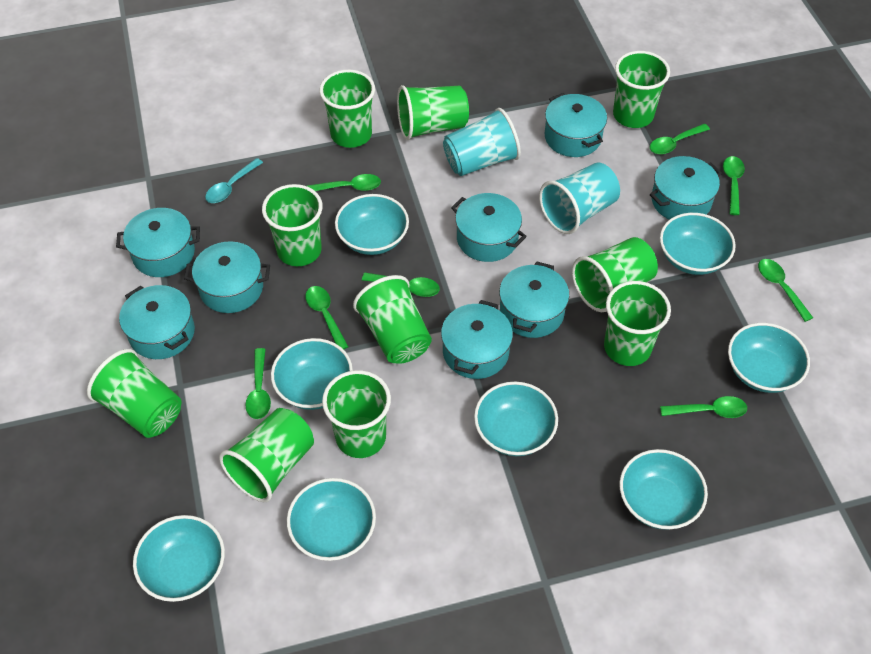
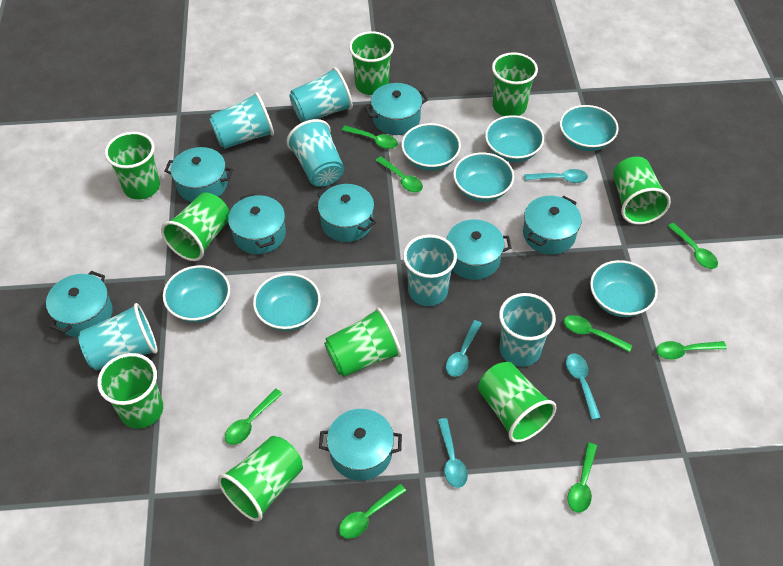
green cup: [87,349,181,438] [219,408,314,502] [262,184,323,266] [320,70,375,148] [322,370,391,458] [353,275,432,364] [397,85,469,140] [572,237,658,312] [604,281,671,366] [613,51,670,128] = 10 -> [97,353,163,429] [105,132,160,200] [161,192,229,261] [218,436,303,521] [324,307,402,377] [349,31,394,95] [478,362,557,442] [492,52,538,116] [613,157,671,225] = 9
turquoise bowl: [133,515,225,602] [271,338,353,410] [287,478,376,561] [335,194,409,255] [474,382,558,456] [619,449,708,530] [660,213,736,275] [728,323,810,393] = 8 -> [163,265,230,323] [253,273,321,331] [401,123,461,171] [453,152,514,202] [485,115,544,162] [560,105,619,151] [590,260,658,317] = 7
turquoise cup: [443,108,521,176] [539,163,620,234] = 2 -> [78,303,158,371] [209,92,274,149] [287,119,344,186] [289,67,353,122] [403,234,457,306] [499,293,556,367] = 6
turquoise spoon: [205,158,263,203] = 1 -> [438,418,468,488] [446,320,482,377] [524,169,588,183] [566,354,601,420] = 4

